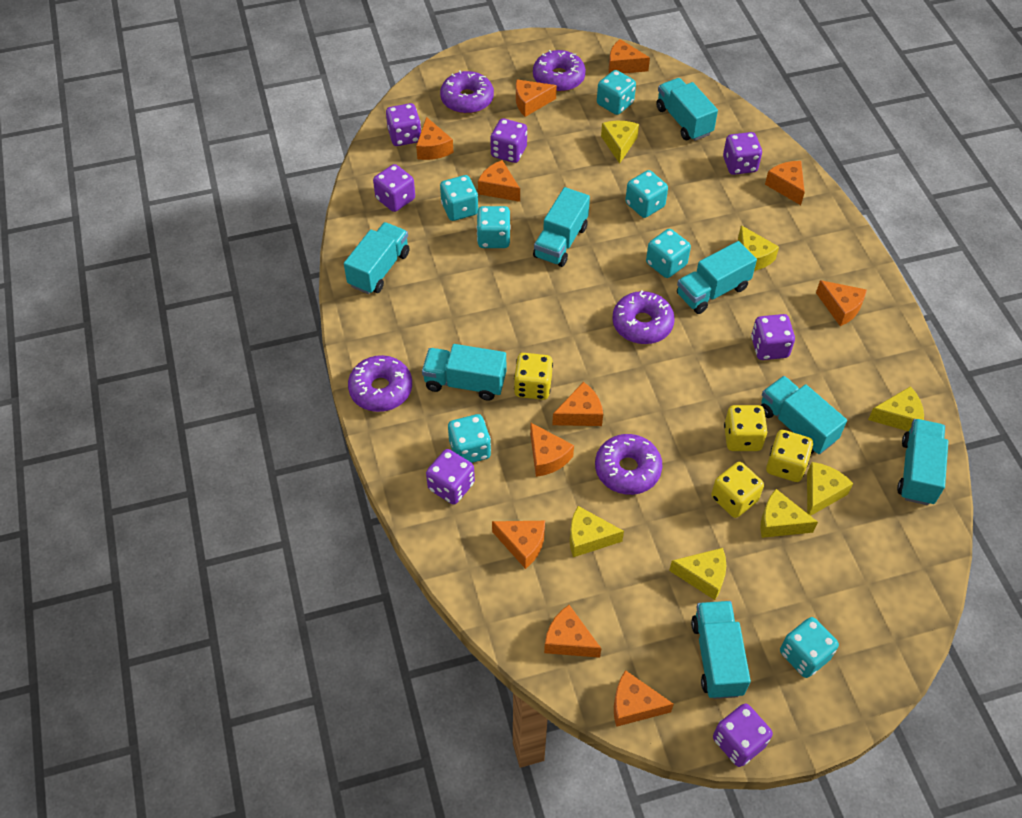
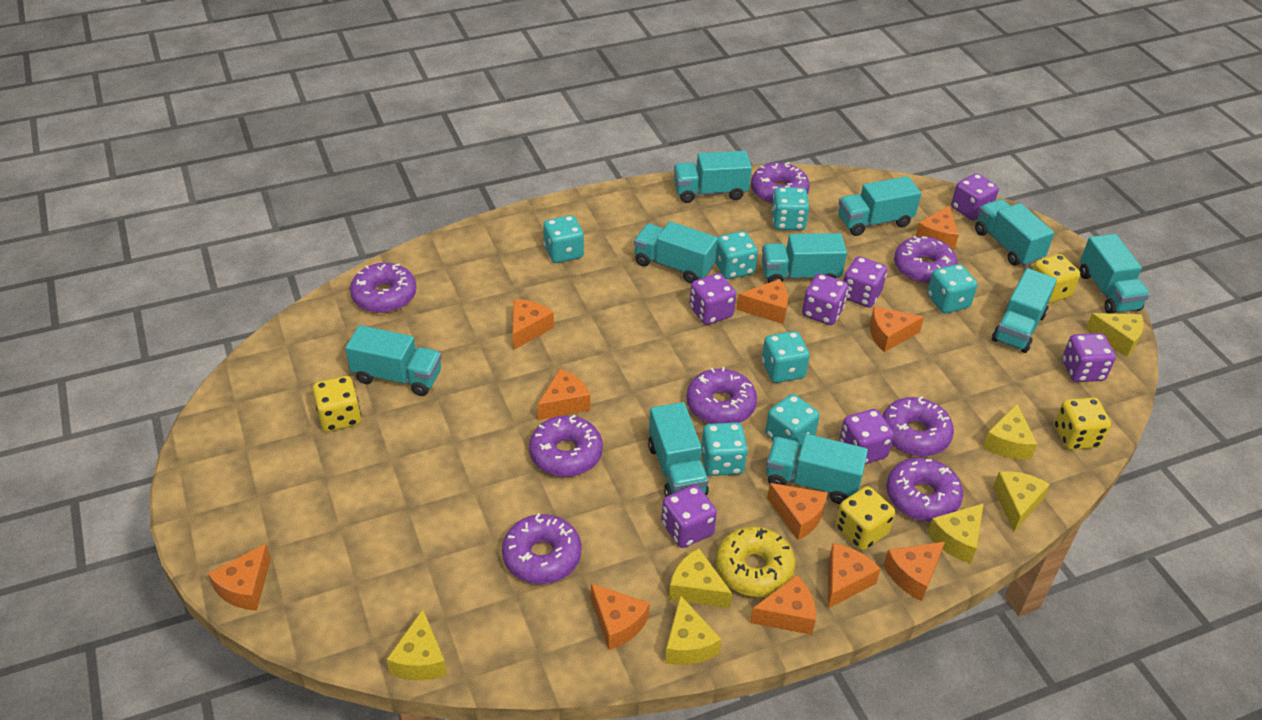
purple donut: [348,355,412,412] [440,70,494,114] [533,50,586,92] [595,434,662,495] [612,290,675,344] = 5 -> [350,263,416,313] [502,513,581,584] [529,415,603,477] [686,367,757,424] [751,162,810,204] [883,396,954,456] [887,457,963,522] [894,236,958,284] = 8
turquoise truck: [344,222,410,294] [422,344,506,401] [533,187,590,267] [656,78,718,141] [677,241,757,314] [691,601,751,699] [761,376,847,454] [897,419,948,505] = 8 -> [346,325,442,396] [634,221,718,283] [648,402,709,497] [674,151,752,203] [762,233,847,283] [766,434,868,504] [838,176,921,236] [975,199,1054,266] [992,268,1057,353] [1080,234,1150,314] = 10
yellow donut: none = 0 -> [716,526,796,597] = 1

